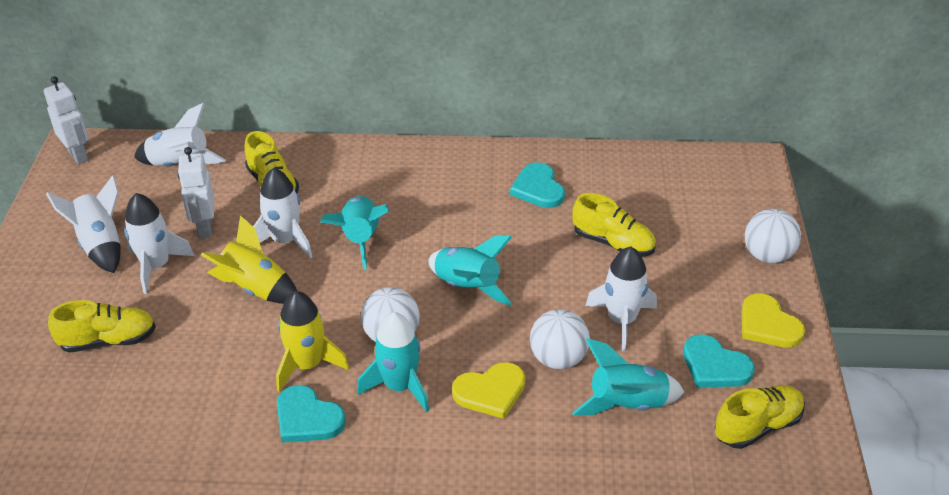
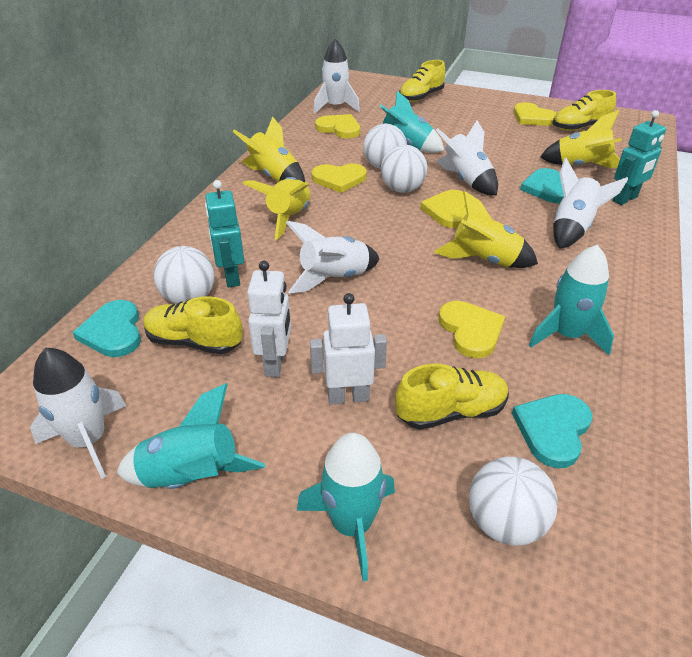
turquoise robot: none = 0 -> [205,180,244,287] [613,110,666,205] = 2
white ball: [361,287,419,342] [530,309,590,369] [745,209,801,263] = 3 -> [153,246,214,304] [363,124,407,169] [381,145,427,193] [469,457,558,546] = 4
yellow heart: [452,362,525,419] [742,293,805,348] = 2 -> [311,163,367,193] [315,114,360,138] [420,190,467,228] [438,301,505,358] [514,102,557,126] = 5
yellow rocket: [201,216,297,304] [276,291,349,392] = 2 -> [232,117,305,182] [243,177,310,239] [434,191,538,268] [540,110,622,168] = 4

